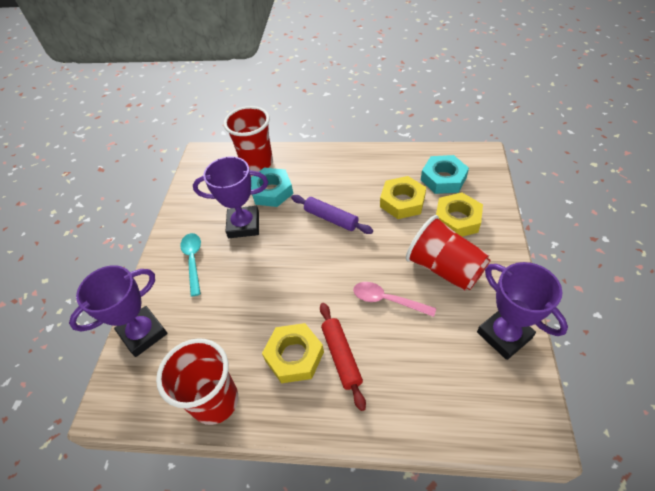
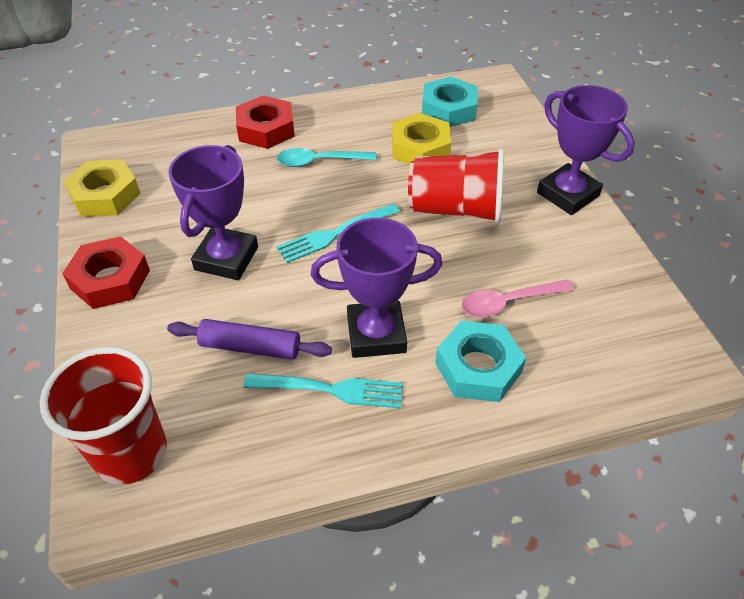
red cup: [156,338,238,425] [224,106,273,172] [406,215,491,291] = 3 -> [40,347,167,485] [408,148,504,223] = 2
red nut: none = 0 -> [62,236,150,309] [236,96,295,149] = 2
red rolling pin: [320,303,366,411] = 1 -> none = 0
turquoise fork: none = 0 -> [244,373,403,408] [276,203,400,263] = 2
yellow nut: [262,323,324,383] [380,176,426,219] [436,192,483,237] = 3 -> [63,159,141,217] [392,113,451,165] = 2

